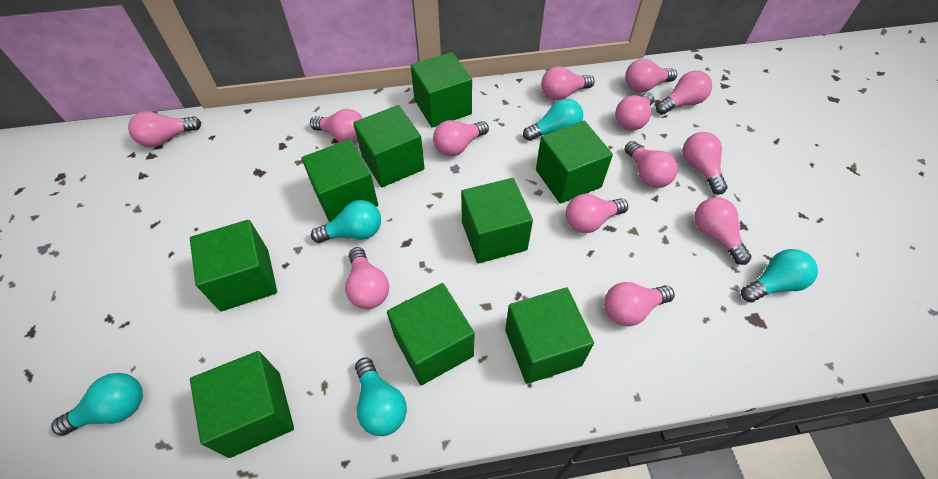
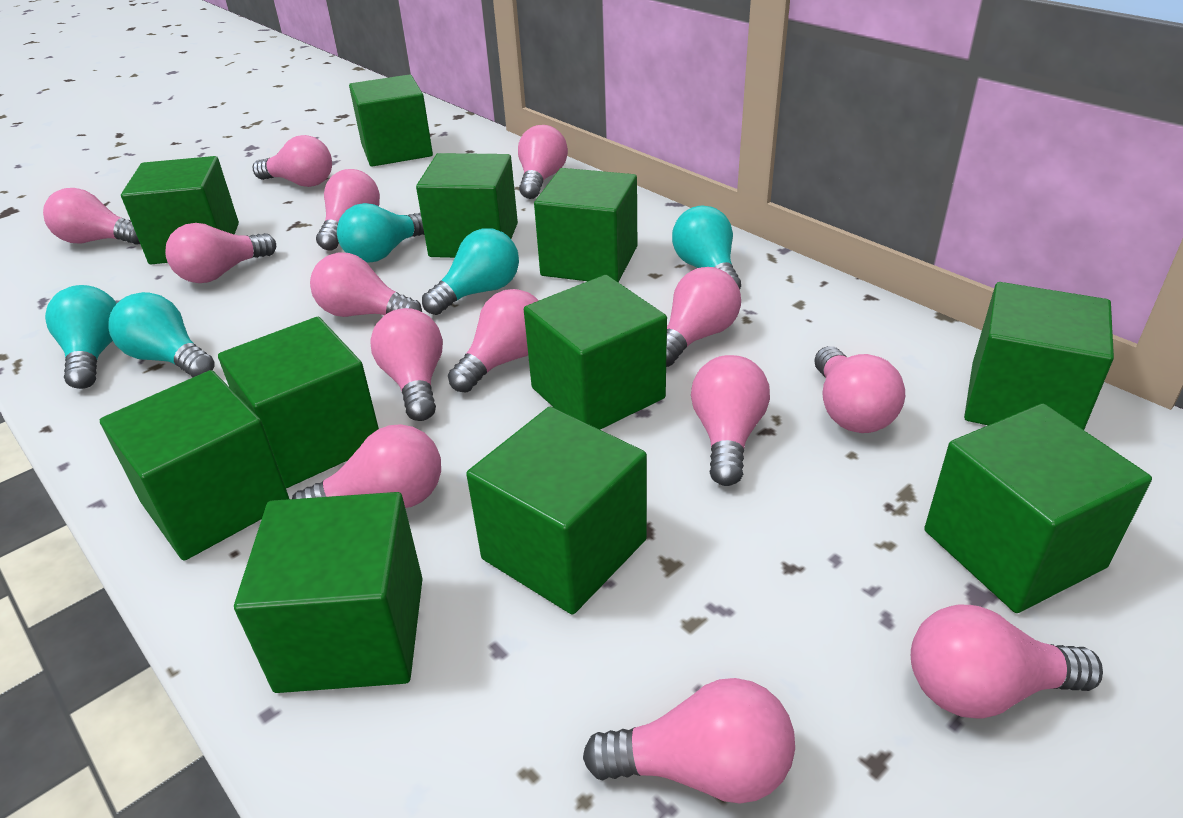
green cube: [190,220,277,312] [190,351,294,458] [302,139,378,222] [353,105,425,187] [387,283,474,385] [411,52,472,128] [461,178,533,263] [505,287,594,384] [536,121,613,204] = 9 -> [100,370,289,561] [121,156,239,264] [218,317,379,488] [234,492,423,693] [349,74,433,167] [416,153,518,258] [466,407,647,615] [524,275,667,430] [534,168,637,282] [924,403,1152,613] [964,282,1114,430] = 11
pink light bulb: [128,111,201,147] [310,109,363,144] [345,247,389,309] [433,120,489,156] [541,66,595,101] [566,194,628,233] [604,282,675,326] [615,92,655,131] [625,59,677,93] [625,141,678,188] [656,70,712,115] [682,132,728,194] [694,197,751,265] = 13 -> [43,188,140,244] [165,223,276,283] [253,135,332,187] [292,424,441,508] [310,252,422,317] [316,169,380,251] [370,308,443,421] [448,289,539,392] [518,125,568,199] [583,678,795,804] [666,267,741,367] [691,355,770,486] [814,346,905,433] [911,605,1103,718] = 14

